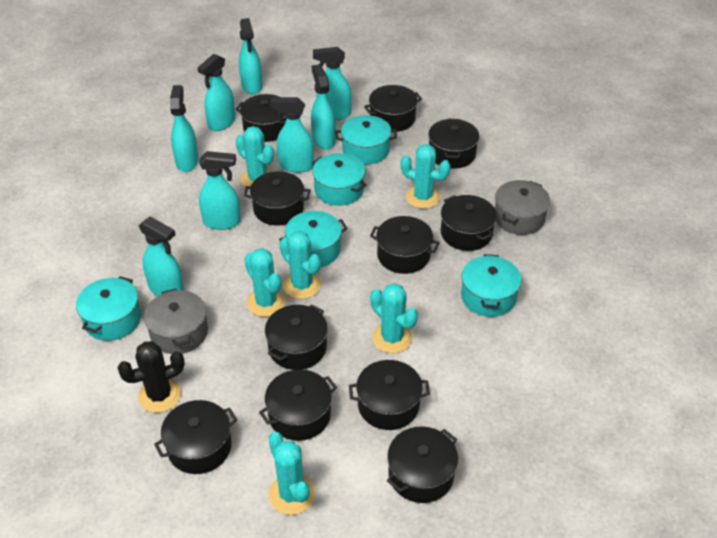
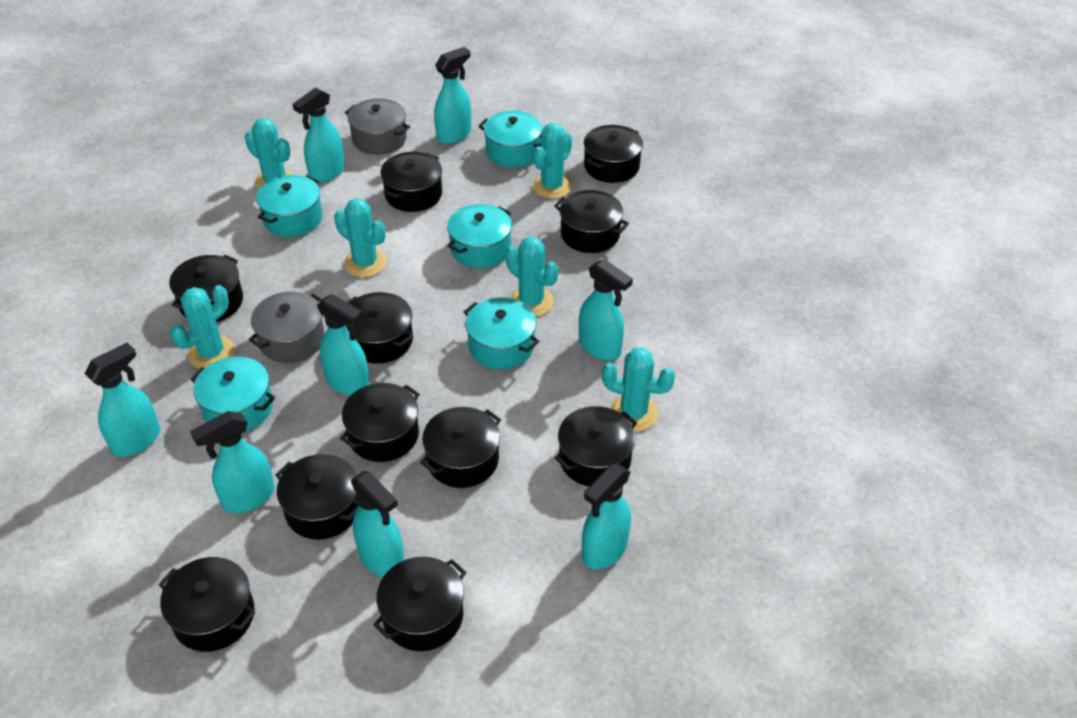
black cactus: [118,341,185,413] = 1 -> none = 0

